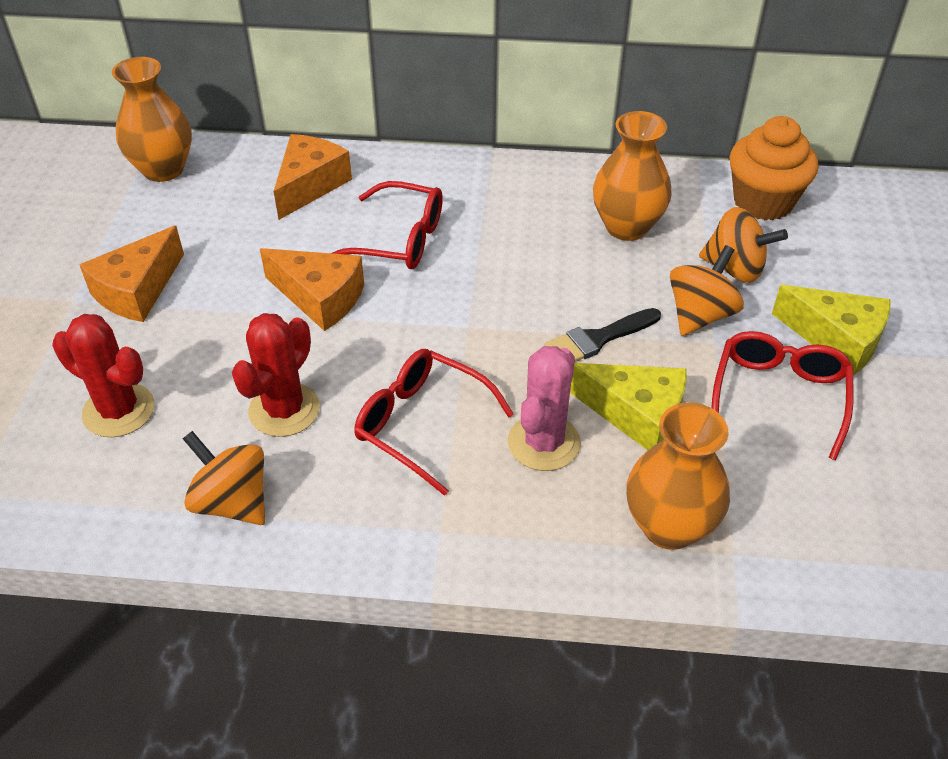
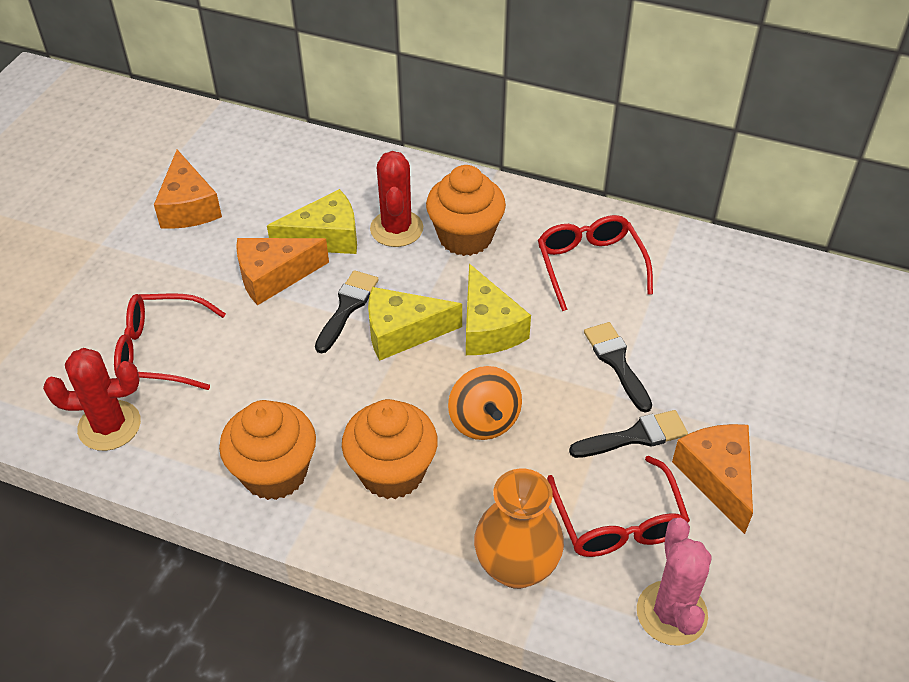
black brush: [544,308,661,362] = 1 -> [315,270,379,353] [569,410,688,458] [584,322,652,413] = 3
orange cupcake: [729,116,818,220] = 1 -> [219,400,316,500] [342,399,438,499] [426,165,506,256] = 3
orange spinning top: [183,431,265,525] [670,245,744,336] [699,207,788,283] = 3 -> [448,366,522,440] = 1
orange vase: [112,57,192,182] [593,111,672,241] [626,402,730,550] = 3 -> [474,469,564,589] = 1
yellow cheese: [570,363,687,450] [772,285,890,376] = 2 -> [267,189,357,254] [368,287,462,361] [466,264,531,355] = 3

